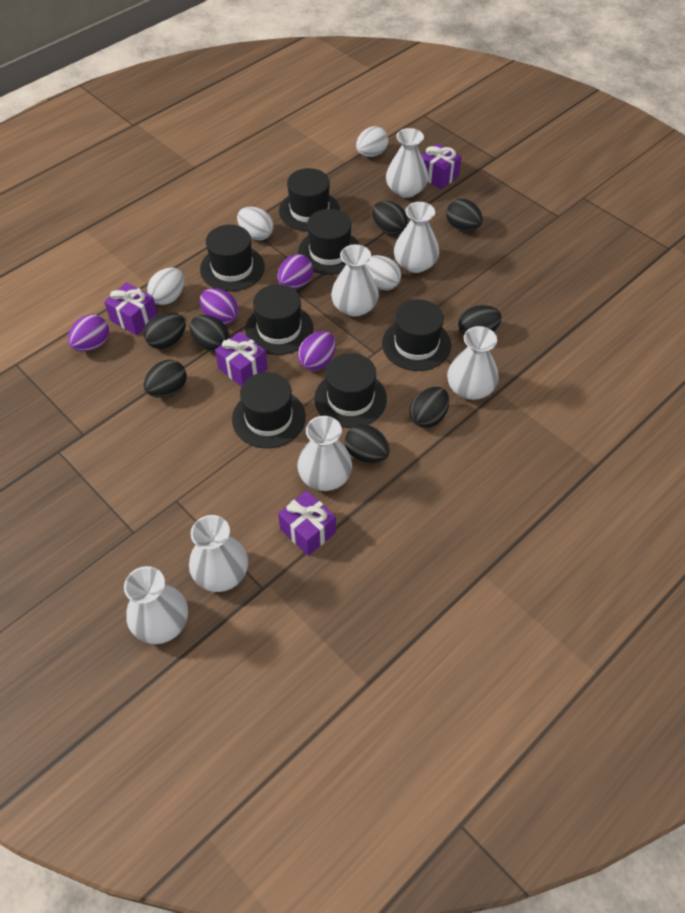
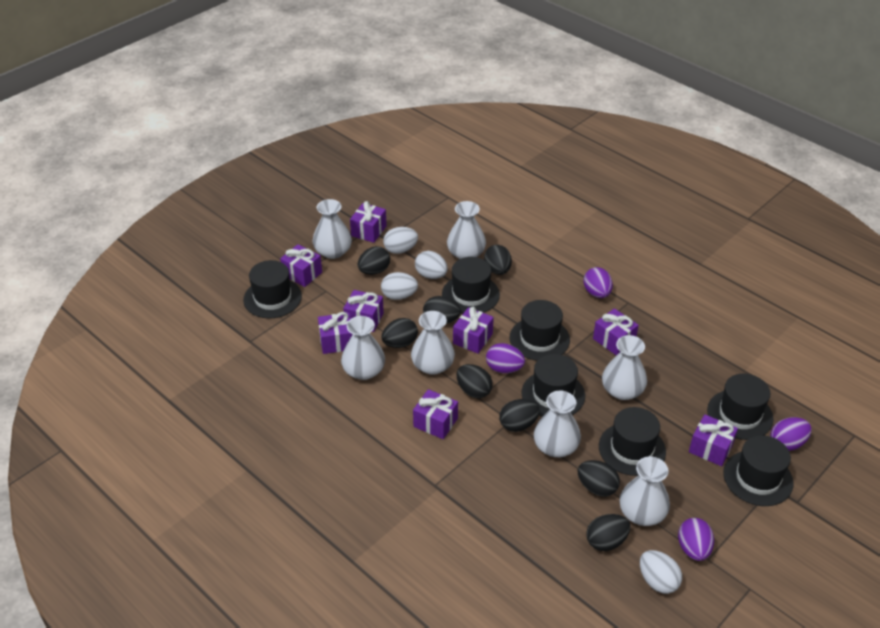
purple gift: [104,282,158,335] [215,332,268,387] [278,490,336,556] [421,143,462,189] = 4 -> [280,244,322,287] [318,312,352,354] [343,290,384,332] [350,201,387,243] [413,389,458,439] [453,307,494,354] [593,308,639,356] [689,414,738,466] = 8

